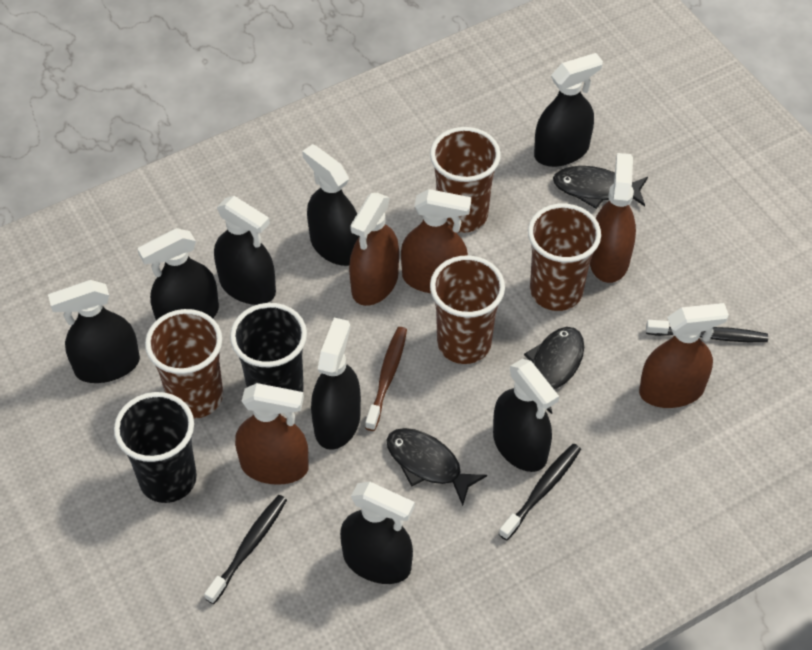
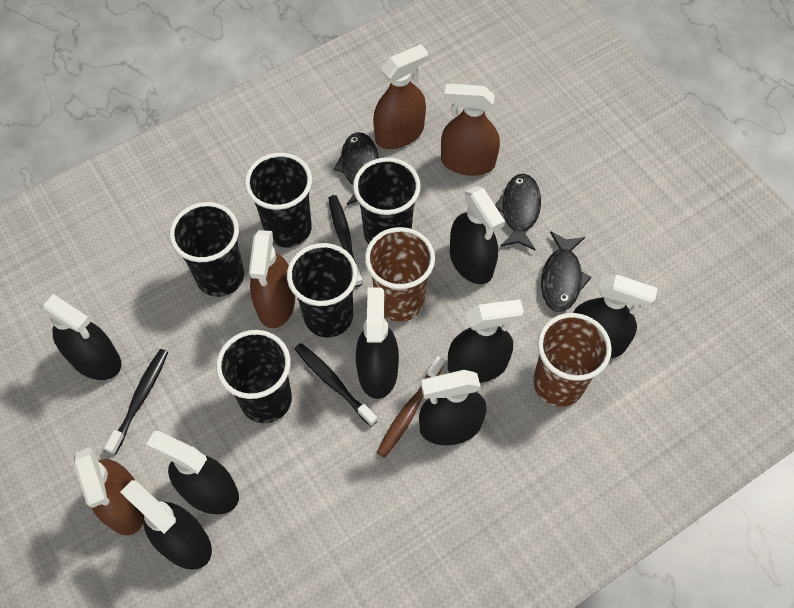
black cup: [114,392,197,503] [230,303,307,392] = 2 -> [169,202,244,297] [216,330,292,423] [245,153,312,247] [287,243,358,337] [353,157,421,244] = 5
brown cup: [145,309,223,419] [430,127,501,233] [430,255,505,364] [528,204,601,311] = 4 -> [365,227,435,322] [533,313,612,407] = 2
brown spray bottle: [235,383,309,485] [349,193,399,306] [401,189,471,293] [590,153,636,283] [639,303,729,408] = 5 -> [73,447,144,536] [249,230,295,328] [373,44,428,149] [441,84,500,176] = 4

